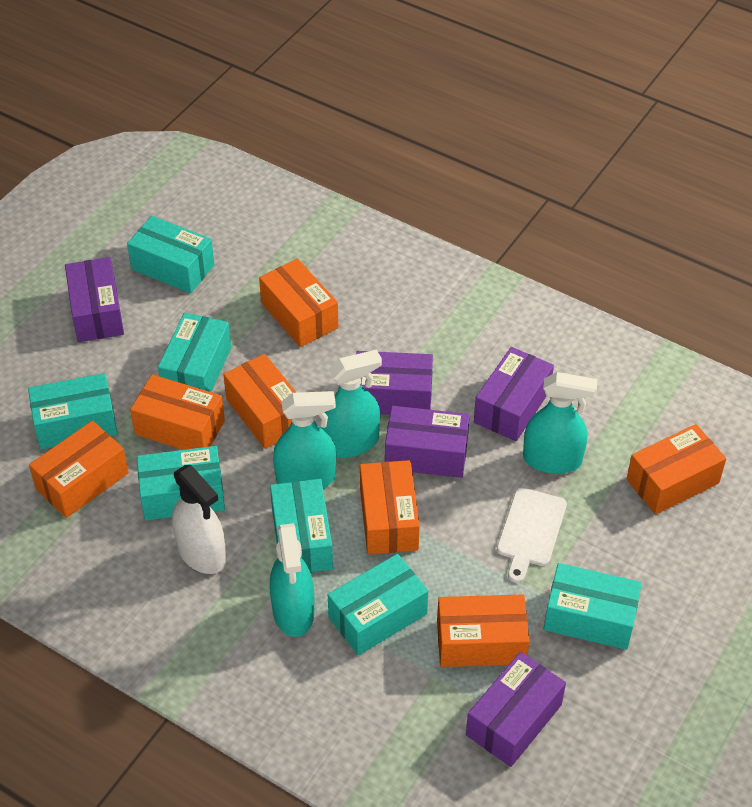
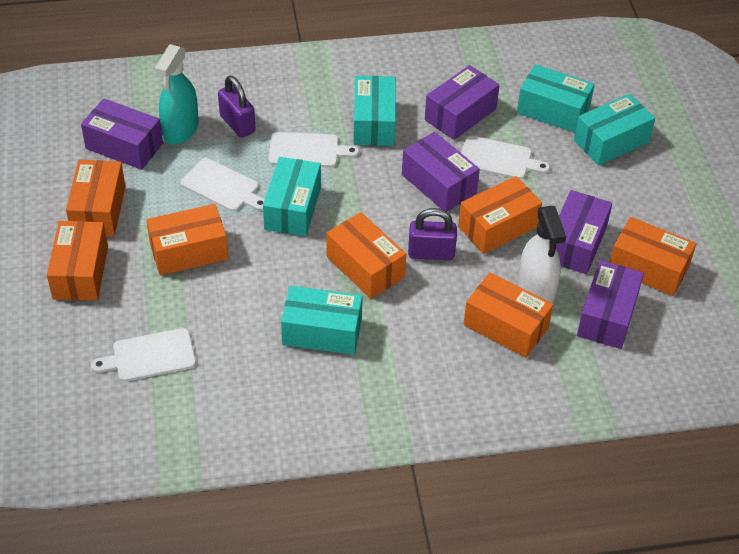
purple padlock: none = 0 -> [218,76,256,138] [408,208,457,260] = 2
turquoise box: [28,373,118,450] [127,216,214,293] [137,446,225,521] [158,313,231,392] [270,479,333,573] [328,554,428,655] [544,563,642,650] = 7 -> [263,157,321,236] [281,286,363,355] [353,76,396,146] [517,64,595,133] [574,94,655,166] = 5
turquoise spray bottle: [270,523,314,637] [273,391,336,488] [321,350,382,458] [523,372,597,474] = 4 -> [155,44,199,145] = 1
white cutting board: [497,488,567,583] = 1 -> [91,328,196,382] [181,158,265,212] [269,132,359,167] [461,135,550,179] = 4

